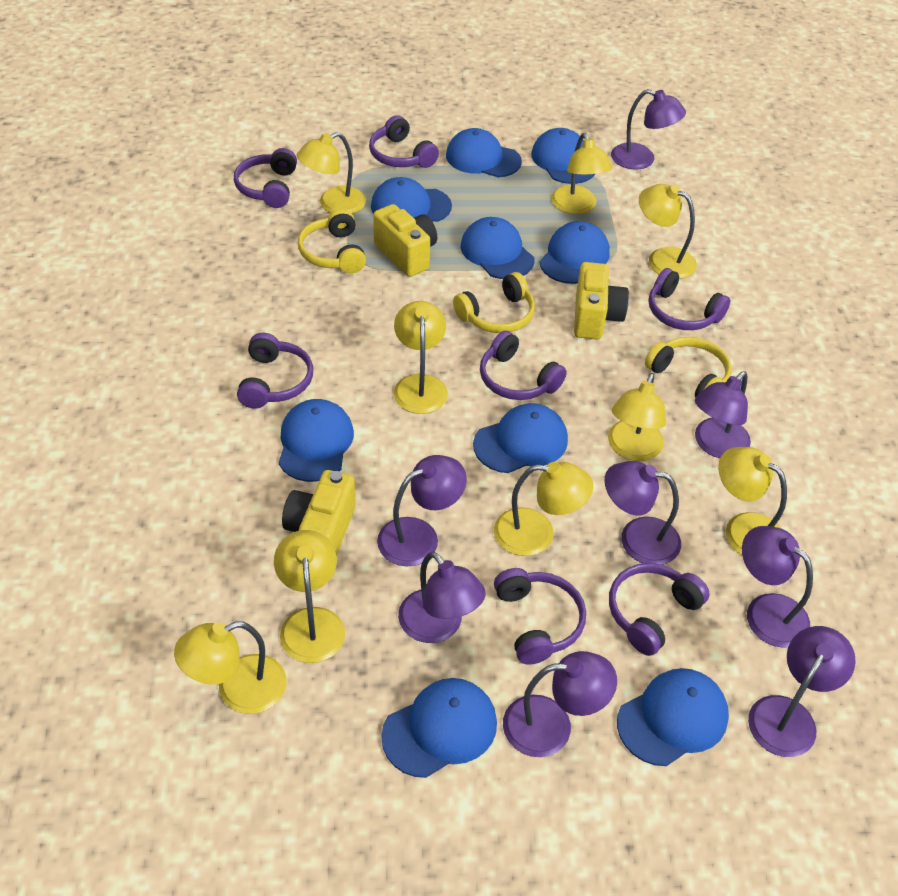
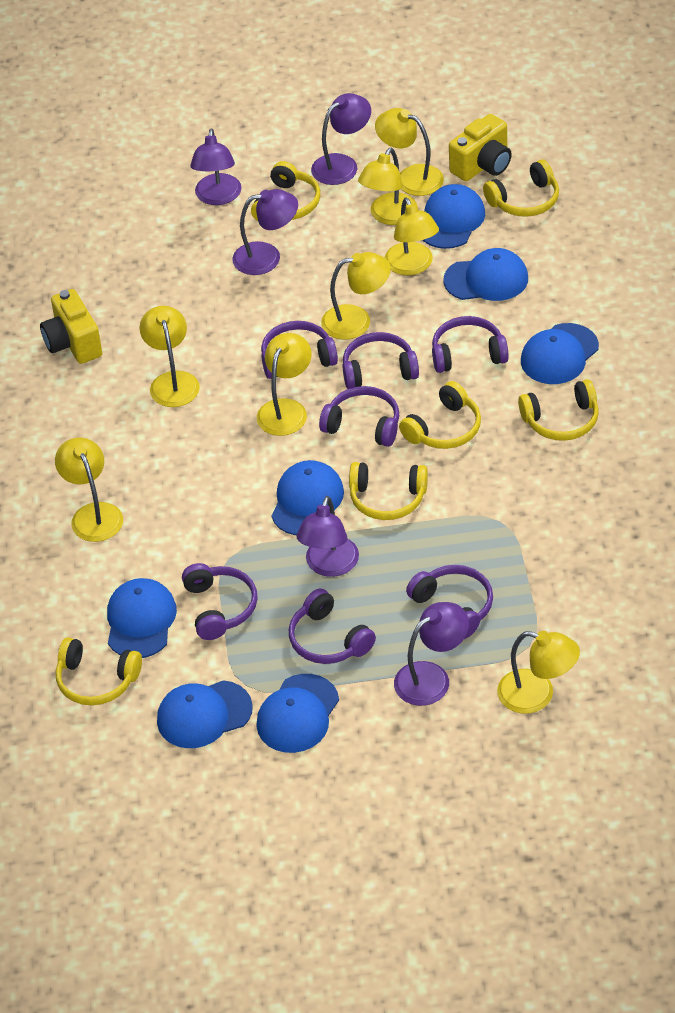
blue cap: [279,399,354,482] [371,177,452,222] [381,678,497,778] [446,128,522,177] [460,217,534,279] [473,403,568,473] [531,128,595,184] [539,221,610,284] [617,668,729,766] = 9 -> [107,578,177,658] [157,680,253,748] [256,674,339,753] [272,460,344,535] [423,184,485,249] [443,248,528,301] [521,323,599,384] = 7
purple lamp: [377,455,467,566] [398,551,486,643] [503,651,617,757] [604,461,681,565] [611,89,686,170] [695,371,751,458] [742,526,813,648] [748,626,856,757] = 8 -> [190,128,241,205] [232,189,298,275] [296,496,359,577] [311,93,371,185] [394,602,469,706] = 5
yellow camera: [282,470,356,556] [373,204,437,277] [574,262,629,339] = 3 -> [40,289,102,364] [449,114,512,181] = 2
yellow headphones: [298,209,366,274] [453,272,535,333] [645,337,731,398] = 3 -> [56,637,142,705] [251,161,321,221] [349,462,428,520] [399,381,481,449] [483,159,559,217] [518,379,599,441] = 6
yellow lamp: [174,621,287,714] [274,530,345,663] [297,132,366,214] [394,301,448,414] [494,462,593,556] [551,133,612,214] [608,373,666,461] [639,184,697,279] [718,447,787,555] = 9 -> [55,438,123,542] [140,306,200,407] [257,333,311,436] [321,252,391,340] [358,148,418,225] [375,108,444,196] [385,197,439,275] [497,631,580,714] = 8

